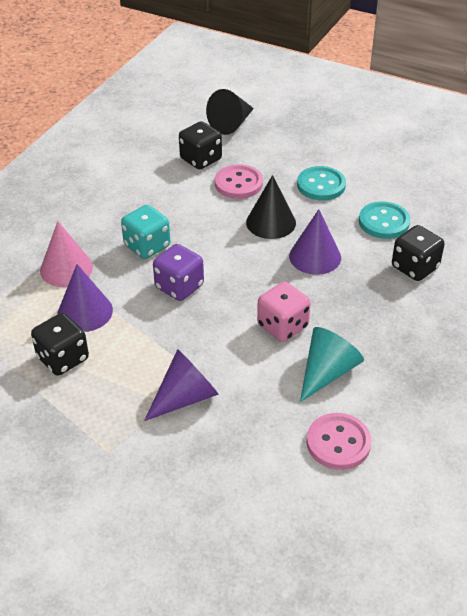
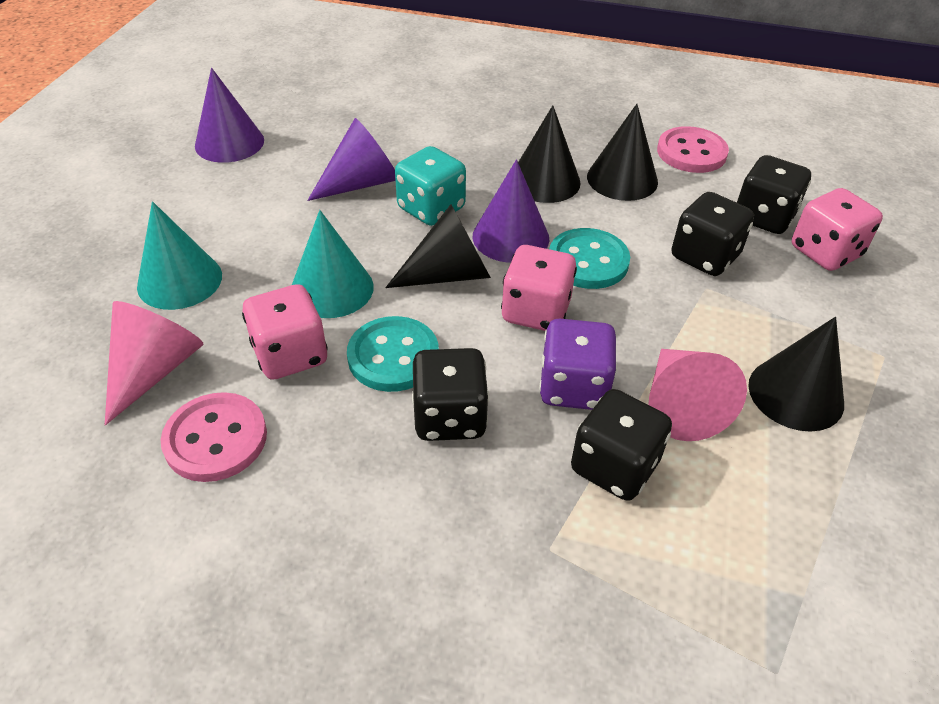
black cone: [206,89,254,135] [246,175,296,239] = 2 -> [385,204,491,288] [518,105,581,203] [587,104,658,201] [748,317,844,432] = 4
black dice: [31,313,89,375] [179,121,222,169] [392,225,445,281] = 3 -> [412,348,489,441] [571,389,672,501] [672,192,754,276] [736,155,811,234] = 4
pink cone: [40,221,93,287] = 1 -> [105,301,204,426] [648,349,747,441] = 2
pink dice: [257,282,311,342] = 1 -> [242,284,328,380] [501,245,577,331] [792,188,883,271] = 3
turquoise cone: [300,327,364,402] = 1 -> [137,201,222,310] [292,210,374,318] = 2

